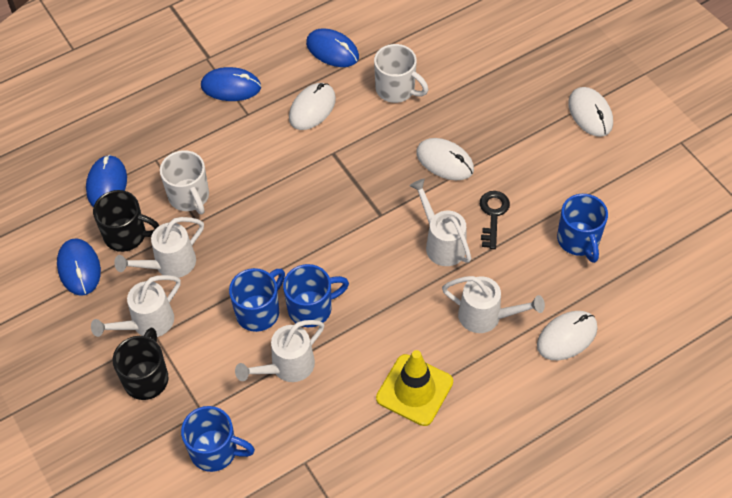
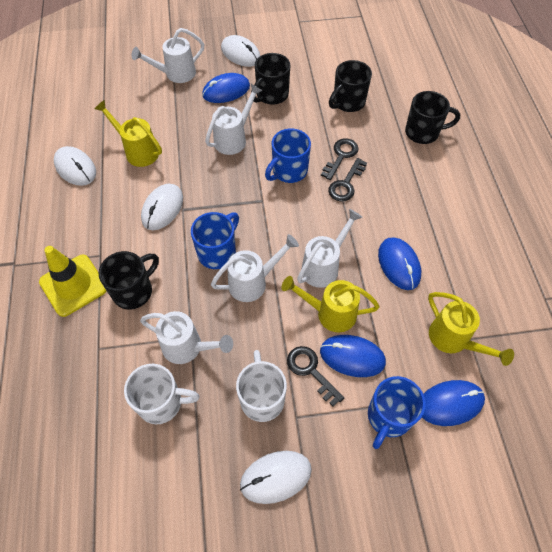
black key: [480,191,510,249] = 1 -> [287,346,344,407] [321,138,358,180] [328,158,367,201] = 3
black mug: [93,190,160,252] [113,328,168,400] = 2 -> [99,251,159,310] [251,53,290,105] [329,60,372,112] [405,91,460,144] = 4
blue mug: [181,406,255,472] [229,268,285,332] [283,264,349,327] [557,194,608,263] = 4 -> [191,212,239,269] [265,128,311,183] [368,376,426,449] = 3
yellow watering can: none = 0 -> [94,100,162,167] [281,276,380,333] [428,292,514,366] = 3

